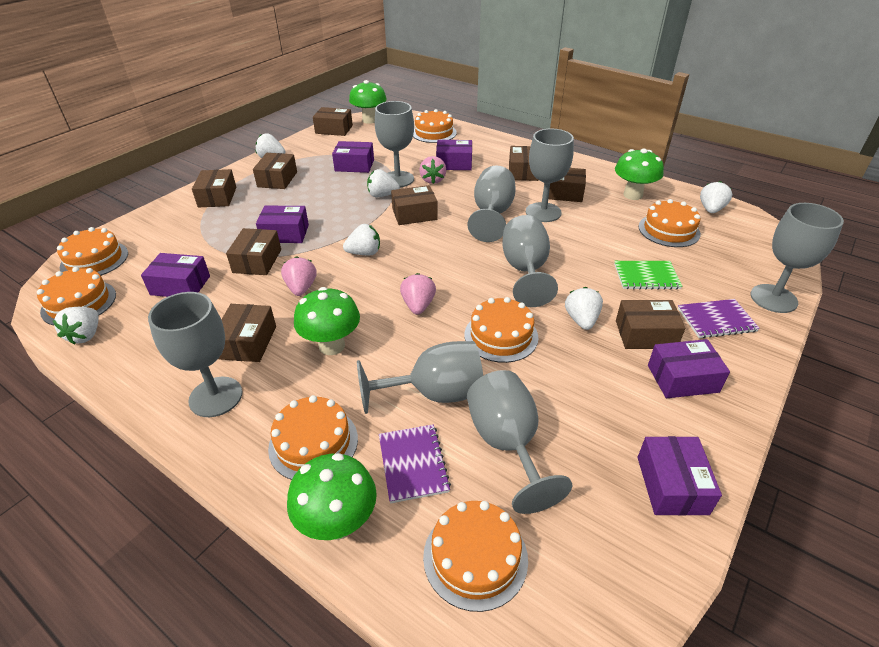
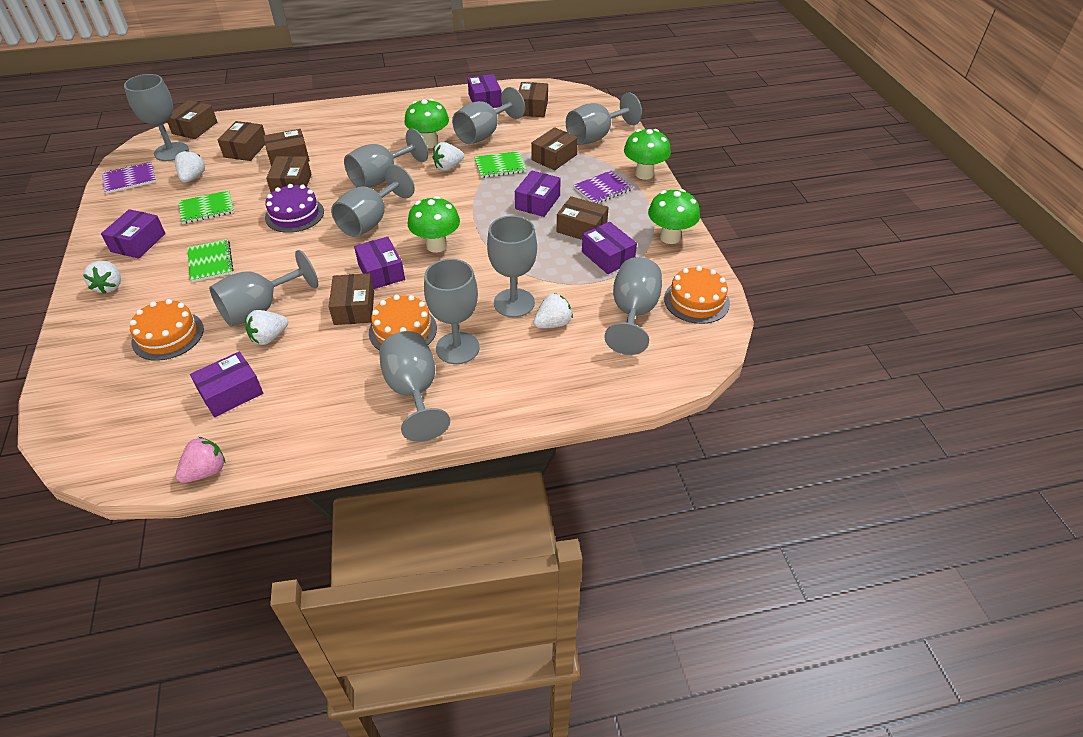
brown box: [192,169,237,207] [218,304,276,362] [226,228,281,275] [253,153,297,189] [313,107,353,136] [391,185,438,225] [509,146,539,181] [548,168,586,202] [616,300,685,349] = 9 -> [167,100,217,139] [218,121,265,161] [263,129,310,166] [266,156,312,193] [329,273,374,325] [519,82,548,117] [531,127,578,170] [557,196,609,240] = 8
green notebook: [614,261,682,290] = 1 -> [178,190,234,224] [187,239,233,282] [475,151,527,178] = 3
grey goblet: [148,292,243,417] [357,341,483,414] [375,101,414,187] [467,370,572,514] [468,166,516,242] [502,215,558,307] [526,129,574,222] [750,203,844,313] = 8 -> [124,74,189,161] [209,250,318,327] [331,164,415,237] [344,128,428,188] [379,331,450,442] [424,259,480,364] [452,87,525,144] [487,215,537,317] [566,92,642,145] [604,257,662,355] = 10
orange cake: [37,267,116,325] [57,227,128,276] [268,395,358,480] [413,109,457,143] [423,501,528,612] [465,297,538,363] [639,199,701,247] = 7 -> [130,299,204,361] [369,295,437,350] [664,266,730,324] = 3
pink strawberry: [281,256,316,296] [400,273,436,315] [419,156,446,184] = 3 -> [176,437,225,483] = 1
purple cake: none = 0 -> [265,184,324,233] = 1
white strawberry: [52,307,98,345] [256,133,285,158] [343,224,380,255] [367,169,400,197] [565,287,603,330] [700,181,732,213] = 6 -> [83,261,121,294] [175,150,205,183] [245,310,288,345] [432,142,464,171] [534,293,573,328] = 5

